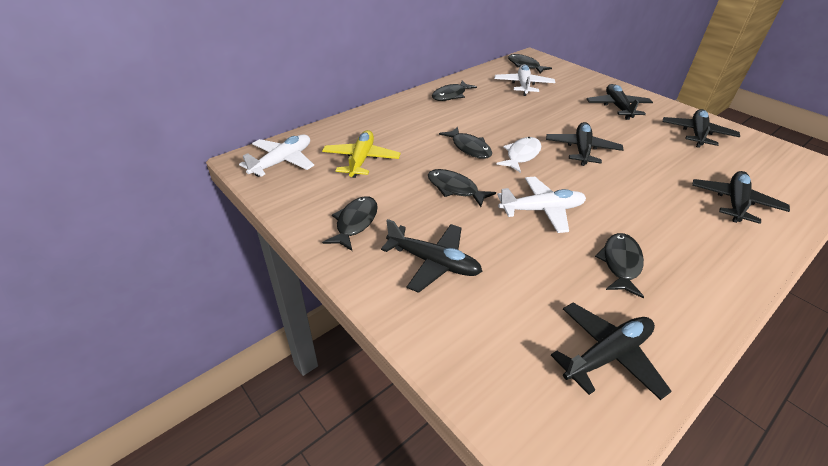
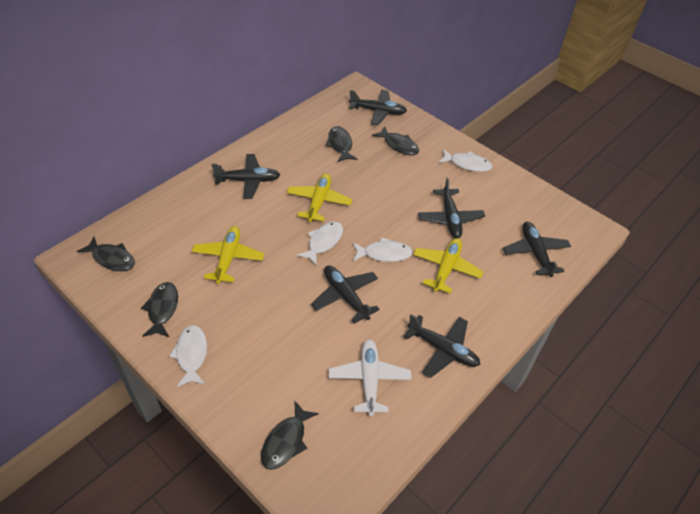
black fish: [322,196,378,251] [428,169,496,207] [432,81,477,101] [439,127,492,159] [508,54,552,74] [595,233,644,298] = 6 -> [77,236,135,271] [141,282,178,337] [261,400,319,470] [325,126,357,163] [372,127,419,156] = 5
white fish: [496,137,541,173] = 1 -> [169,325,207,387] [297,221,343,265] [353,237,413,262] [439,149,492,172] = 4
white plane: [239,134,314,177] [495,64,555,96] [497,177,586,233] = 3 -> [329,339,411,416] = 1
yellow plane: [322,130,401,178] = 1 -> [192,226,264,284] [287,173,352,222] [413,238,483,294] = 3

